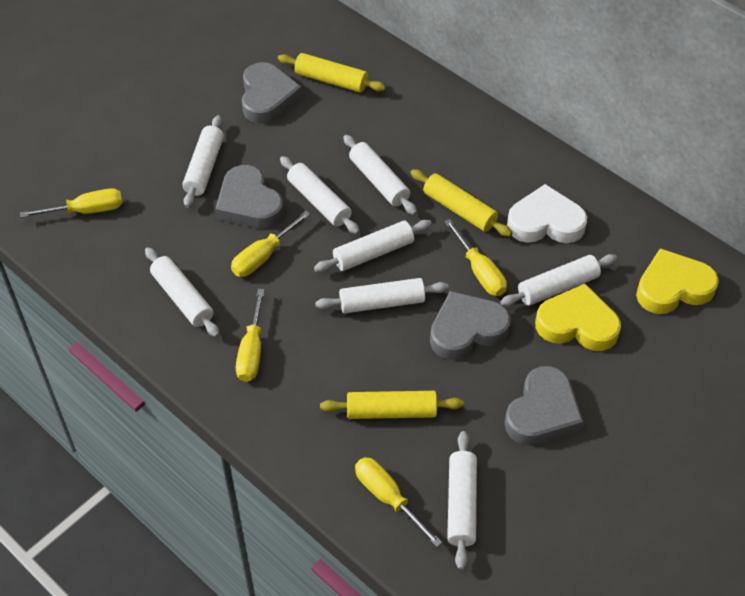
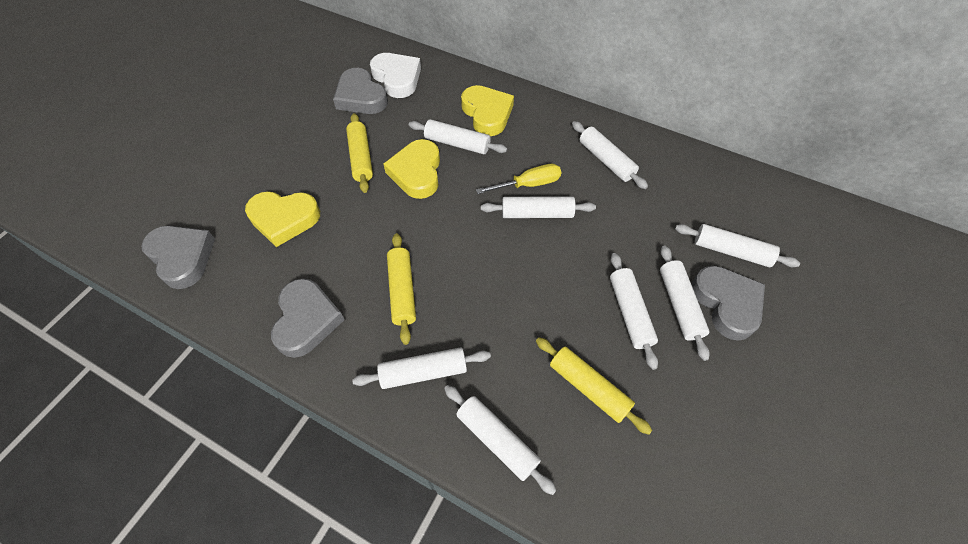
yellow heart: [535,284,621,351] [636,248,719,314] = 2 -> [245,191,320,247] [383,139,440,199] [461,85,514,136] = 3
yellow screwdriver: [20,188,123,218] [231,211,310,277] [236,289,265,382] [355,457,442,547] [444,219,507,296] = 5 -> [476,164,561,194] = 1

